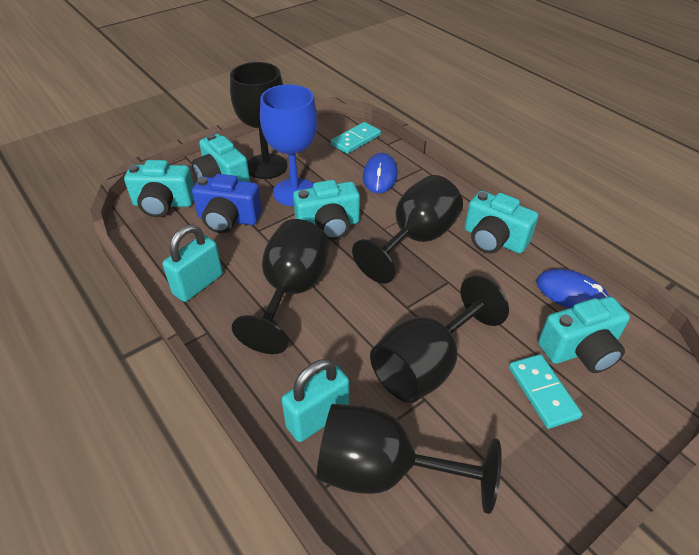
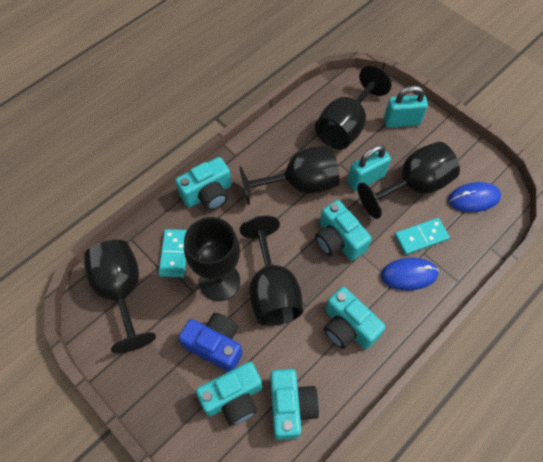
black goblet: [230,62,288,179] [232,219,330,354] [317,404,502,514] [352,175,463,284] [370,276,509,403] = 5 -> [84,240,156,353] [184,217,240,301] [239,146,340,205] [240,215,303,326] [315,65,392,150] [358,142,460,219] = 6
blue goblet: [260,84,318,206] = 1 -> none = 0

